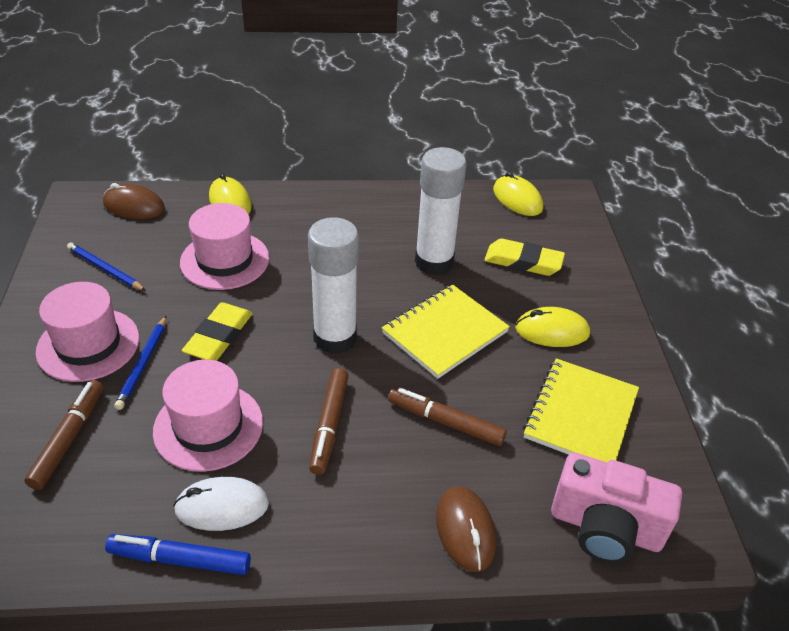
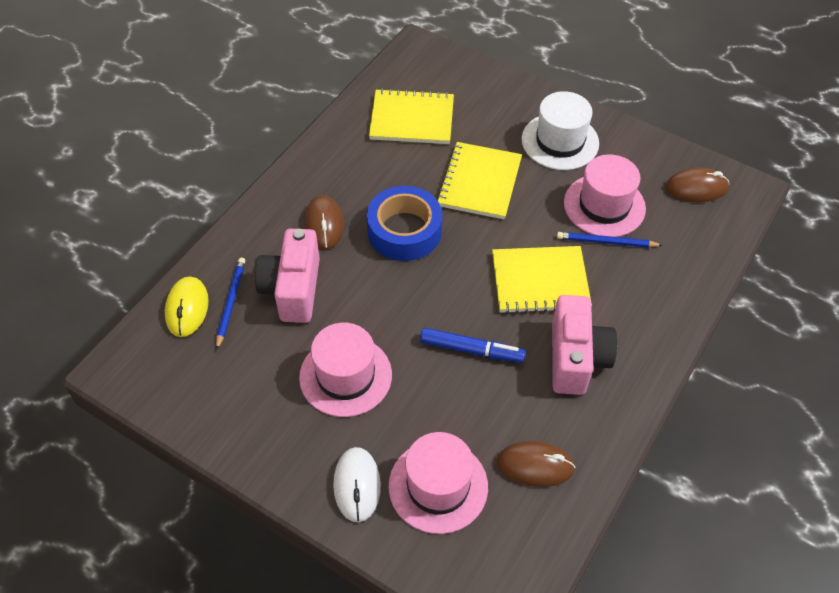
blue tape: none = 0 -> [367,186,442,261] = 1
brown marker: [24,380,103,490] [309,368,349,475] [388,388,507,446] = 3 -> none = 0
brown mouse: [103,183,165,219] [436,486,496,572] = 2 -> [305,195,344,249] [497,441,576,487] [666,167,729,202] = 3
pink camera: [551,452,682,563] = 1 -> [255,229,320,323] [552,295,617,395] = 2
white glue stick: [308,217,359,354] [415,147,467,275] = 2 -> none = 0
white hat: none = 0 -> [522,91,599,170] = 1
yellow eraser: [182,302,253,361] [484,238,565,276] = 2 -> none = 0
yellow mouse: [209,173,252,214] [493,172,543,216] [515,307,590,347] = 3 -> [165,277,209,337] = 1
yellow notebook: [382,285,510,379] [523,358,639,462] = 2 -> [369,88,454,144] [437,142,522,220] [492,246,592,314] = 3

